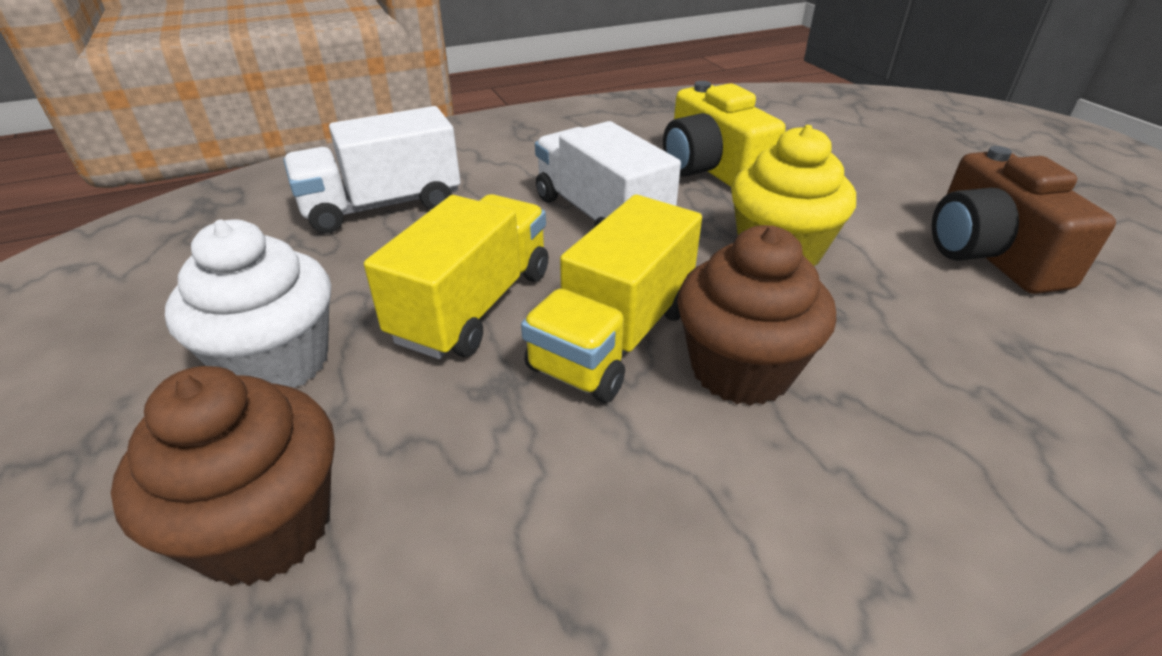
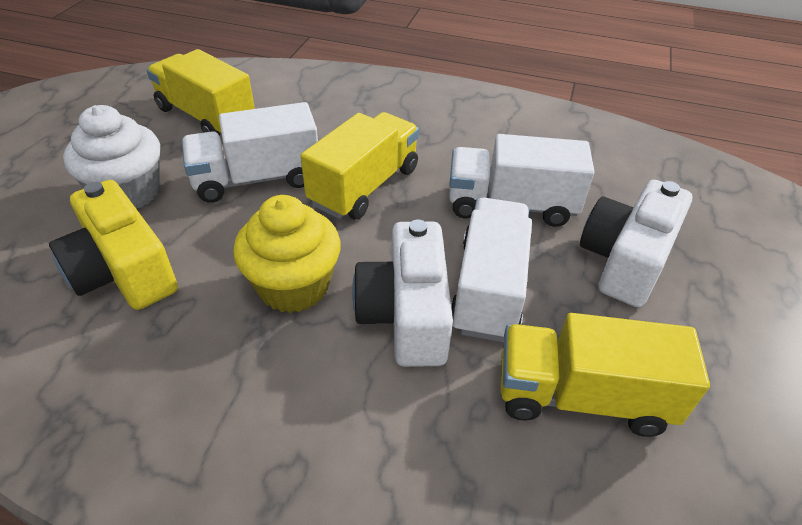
brown camera: [932,146,1116,294] = 1 -> none = 0
brown cupcake: [111,366,335,586] [677,225,836,406] = 2 -> none = 0
white camera: none = 0 -> [352,219,453,367] [580,180,692,307] = 2
white truck: [283,106,460,233] [535,121,681,227] = 2 -> [182,102,318,203] [449,134,594,227] [451,198,532,342] = 3
yellow truck: [364,194,548,359] [521,195,702,403] = 2 -> [147,49,255,136] [301,112,419,220] [501,313,710,437] = 3

